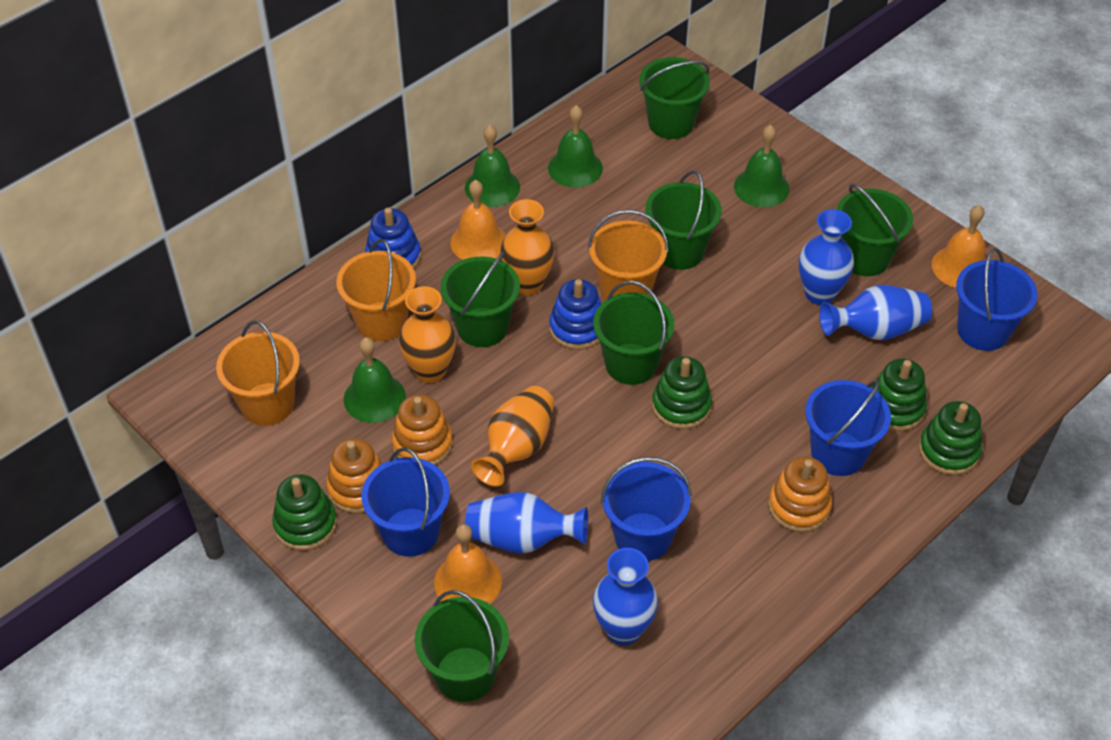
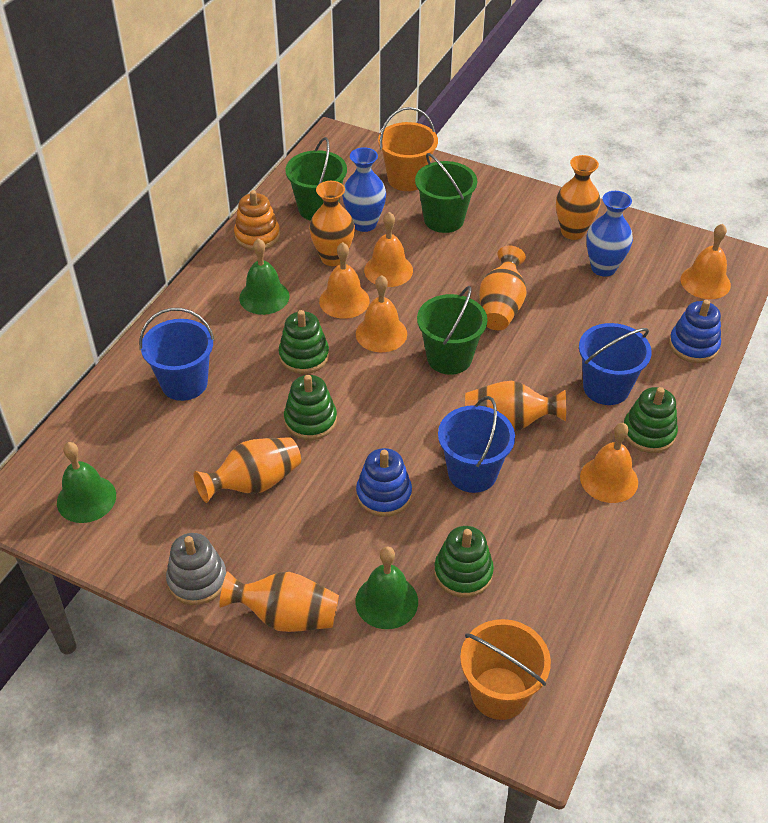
blue bucket: [361,447,450,557] [601,457,692,561] [805,380,891,476] [956,248,1038,351] = 4 -> [139,308,215,401] [438,396,515,493] [579,323,652,405] = 3
blue vase: [465,492,588,554] [593,548,658,645] [799,209,854,305] [819,285,932,340] = 4 -> [342,147,386,232] [586,191,633,277] = 2
green bell: [344,337,406,423] [465,125,520,207] [548,105,603,187] [734,125,789,207] = 4 -> [57,442,116,523] [239,238,290,315] [355,547,418,629] = 3
green bucket: [415,590,509,702] [441,252,520,347] [593,281,674,385] [639,57,710,139] [646,170,722,270] [836,184,913,276] = 6 -> [285,137,347,221] [415,153,477,233] [417,286,487,375] = 3
grey stacking toy: none = 0 -> [166,533,226,605] = 1
orange bell: [434,524,502,604] [450,180,506,260] [932,205,986,288] = 3 -> [319,242,370,319] [356,275,407,352] [364,212,413,287] [580,423,638,503] [681,224,731,299] = 5
orange bucket: [216,320,300,426] [336,239,416,341] [588,210,669,301] = 3 -> [378,107,438,191] [460,619,551,720] = 2
orange stacking toy: [326,438,382,513] [391,394,453,465] [768,456,832,532] = 3 -> [234,190,280,251] = 1
orange vase: [399,286,456,383] [471,386,554,486] [500,199,555,295] = 3 -> [194,437,301,503] [219,572,339,632] [309,181,355,266] [465,381,566,431] [479,246,527,330] [556,155,600,240] = 6

